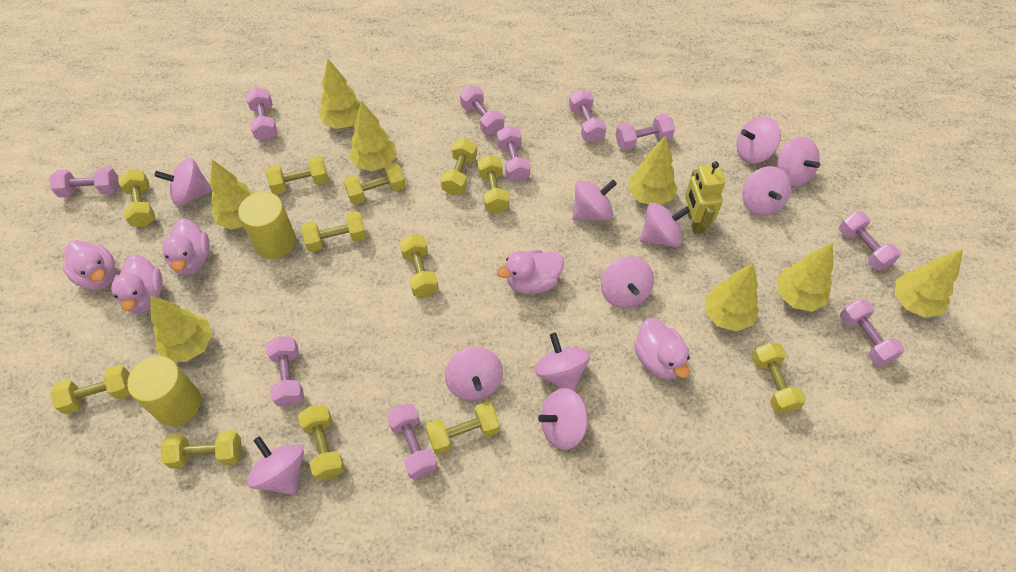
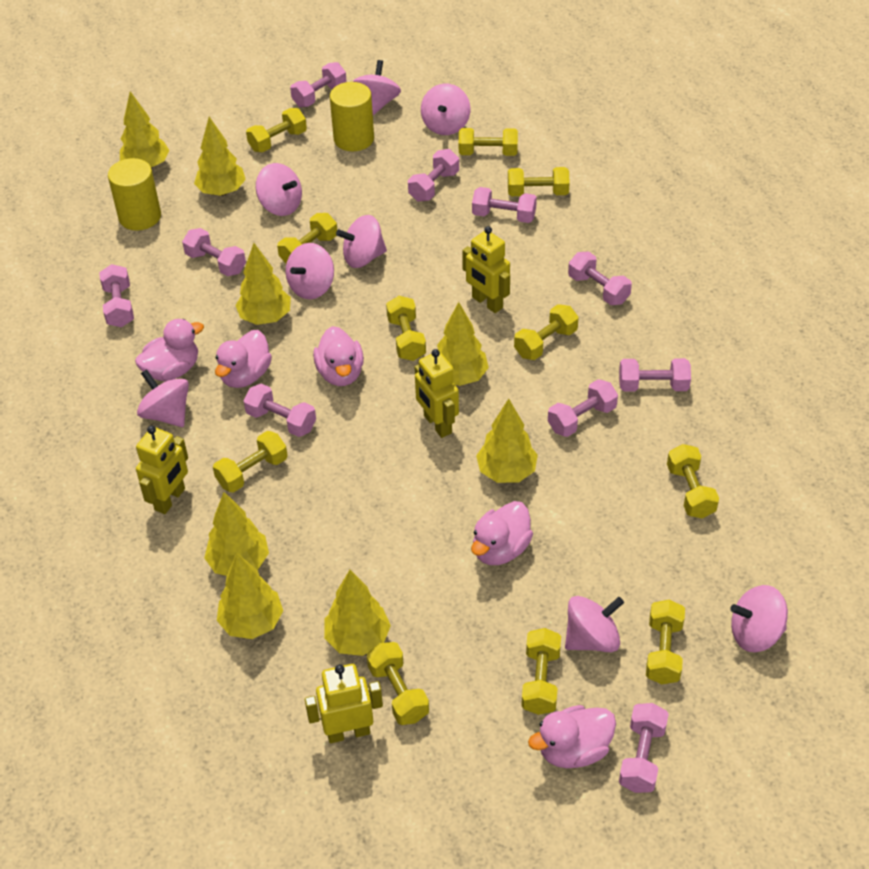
pink spinning top: [154,158,212,206] [247,436,304,495] [445,347,503,401] [534,333,590,391] [538,388,588,450] [572,180,617,221] [601,256,654,308] [640,203,690,247] [736,116,781,164] [742,166,791,216] [777,137,820,187] = 11 -> [137,369,189,427] [256,163,302,216] [286,243,334,299] [336,215,387,268] [353,60,401,115] [421,84,470,135] [565,596,624,652] [730,585,788,652] = 8
yellow dumbbell: [51,365,130,414] [118,170,155,227] [161,430,242,469] [266,156,328,194] [298,405,345,481] [302,212,366,252] [344,163,406,205] [399,234,439,297] [426,402,500,455] [440,138,477,195] [477,155,509,214] [752,342,806,414] = 12 -> [213,431,288,492] [246,108,307,152] [277,213,337,264] [367,642,429,725] [386,296,426,361] [459,128,518,156] [508,167,570,196] [514,304,579,360] [521,628,561,715] [646,600,685,684] [667,444,719,518] = 11
yellow robot: [685,162,726,234] = 1 -> [136,426,188,514] [305,664,383,743] [415,349,459,438] [462,226,510,313] = 4

